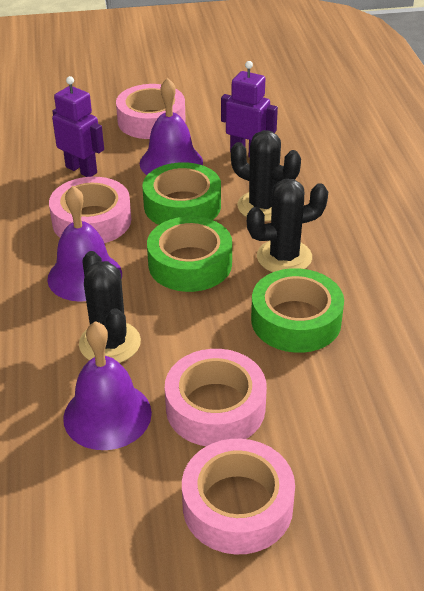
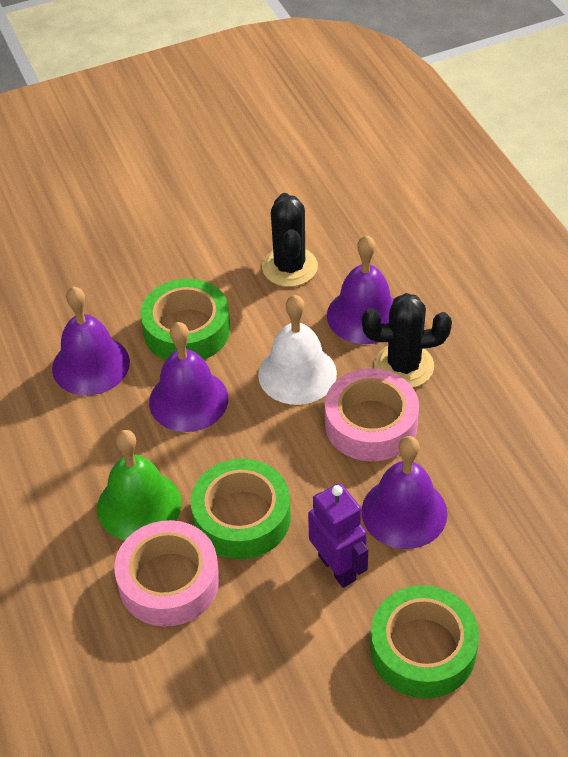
black cactus: [79,251,141,363] [231,130,301,221] [247,179,328,272] = 3 -> [262,193,318,287] [362,293,452,388] = 2
green bell: none = 0 -> [97,430,182,540] = 1
pink tape: [49,177,131,243] [116,84,186,139] [165,349,267,446] [182,439,295,554] = 4 -> [114,520,219,627] [325,368,419,462] = 2
purple bell: [47,186,122,302] [63,321,152,450] [140,78,203,175] = 3 -> [52,286,130,396] [149,322,228,432] [327,235,394,344] [361,436,447,549] = 4
purple robot: [52,76,104,177] [221,61,278,158] = 2 -> [308,483,368,588] = 1
white bell: none = 0 -> [258,295,337,405] = 1

